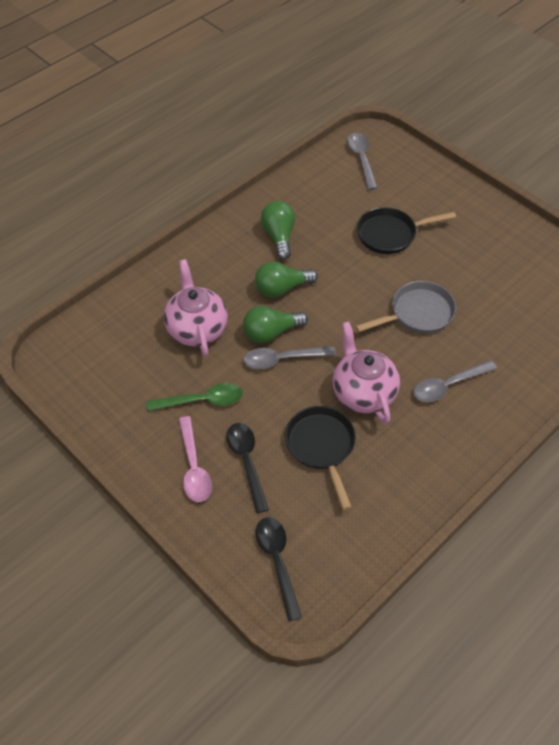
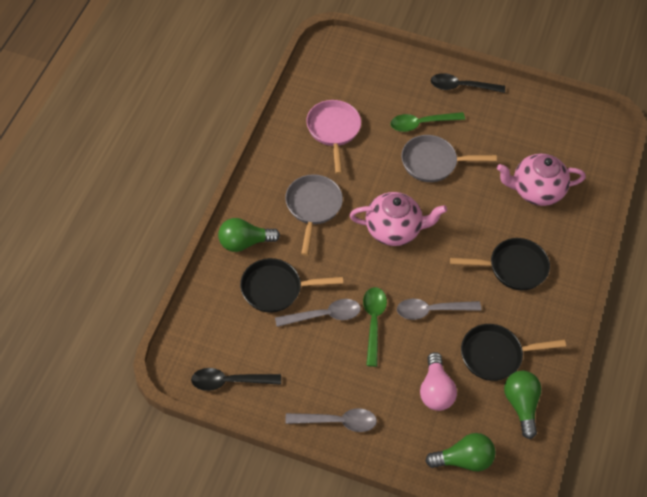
black pan: [285,406,356,510] [357,207,456,254] = 2 -> [240,258,343,313] [450,238,550,290] [461,324,566,381] = 3
green spoon: [147,383,243,411] = 1 -> [363,287,387,367] [390,112,465,132] = 2
grey pan: [355,281,456,333] = 1 -> [285,174,343,256] [401,135,497,182] = 2
pink light bulb: none = 0 -> [420,352,457,411] = 1
pink pan: none = 0 -> [306,100,361,174] = 1
pink spoon: [179,416,212,502] = 1 -> none = 0

